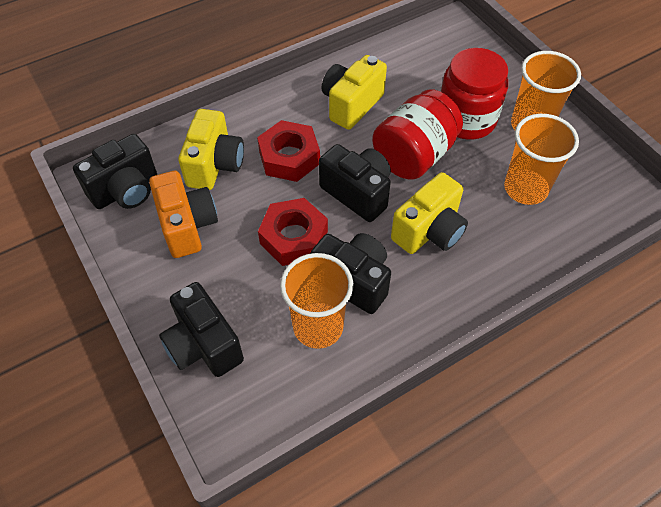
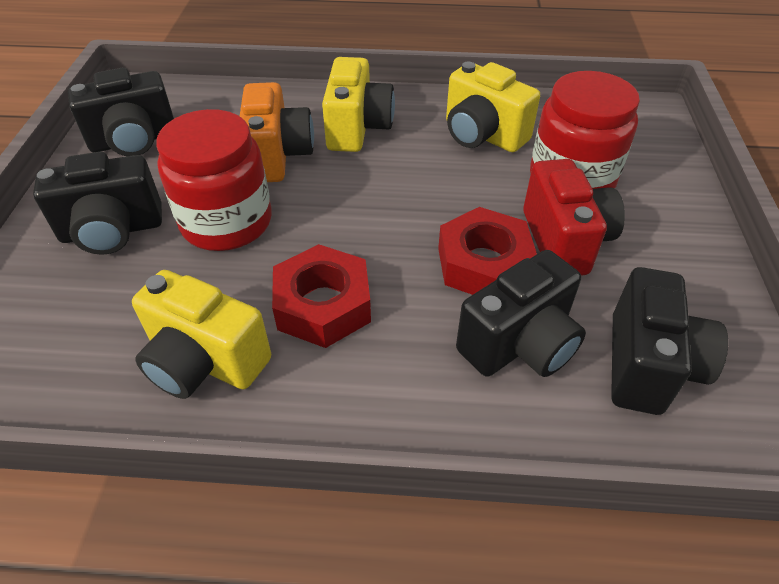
orange cup: [280,253,353,349] [504,114,579,205] [511,51,581,130] = 3 -> none = 0
red camera: none = 0 -> [523,159,625,276] = 1

